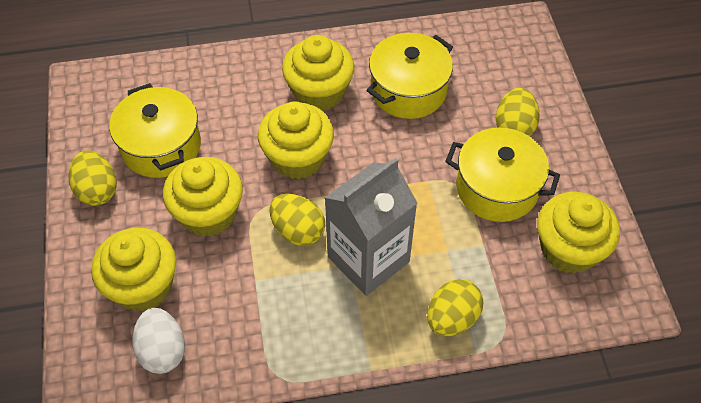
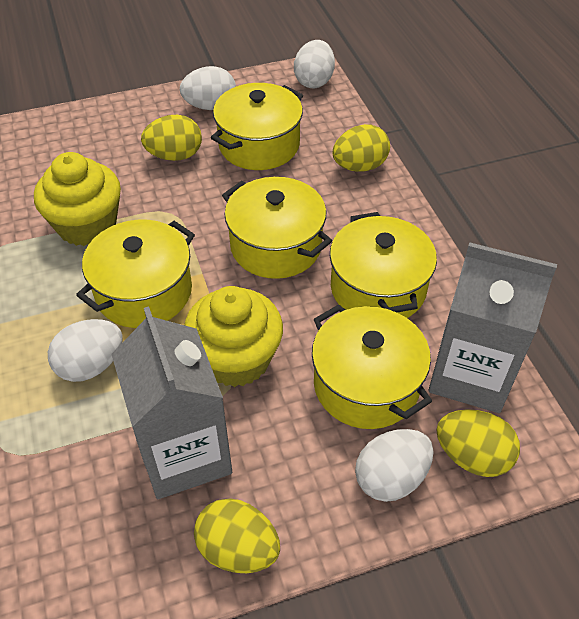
grey carton: [325,158,417,296] = 1 -> [112,307,232,499] [428,242,557,413] = 2
white egg: [132,308,185,374] = 1 -> [48,319,123,382] [180,66,236,110] [294,40,335,88] [355,429,433,502] = 4
yellow cupcake: [91,228,176,311] [163,157,243,237] [258,102,334,179] [282,35,354,111] [537,192,620,274] = 5 -> [34,152,121,246] [184,286,283,387] = 2
yellow pot: [109,83,201,178] [366,33,453,119] [445,128,560,222] = 3 -> [76,220,195,328] [211,83,303,170] [222,177,332,279] [312,304,432,429] [330,212,437,318] = 5

